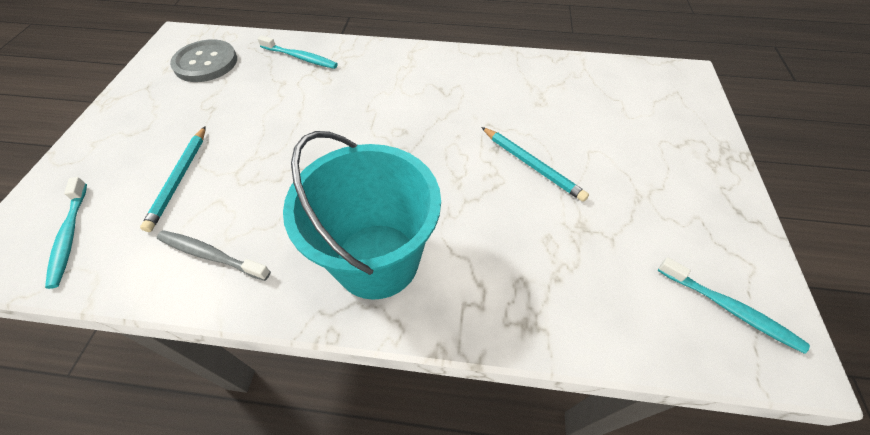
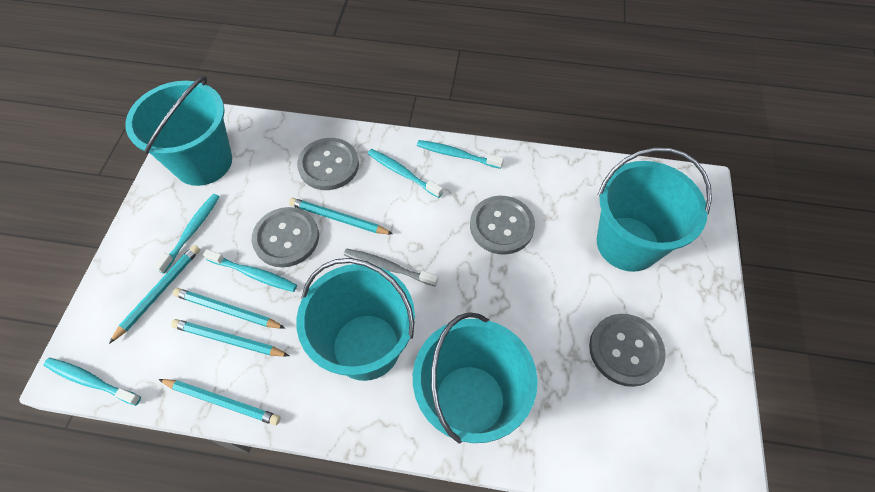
grey button: [170,39,237,82] = 1 -> [252,207,319,267] [297,138,359,190] [470,196,535,255] [589,314,666,387] = 4
turquoise bucket: [283,131,441,300] = 1 -> [125,76,232,186] [296,258,415,381] [413,312,538,444] [597,147,712,272] = 4
turquoise pencil: [140,126,206,232] [481,127,589,202] = 2 -> [109,245,200,344] [159,379,281,425] [171,319,289,356] [173,288,285,329] [289,198,393,234] = 5
turquoise toothbrush: [45,177,87,289] [257,35,338,69] [658,257,810,354] = 3 -> [44,358,141,406] [154,194,220,274] [203,249,297,292] [368,149,443,198] [417,140,504,169] = 5

